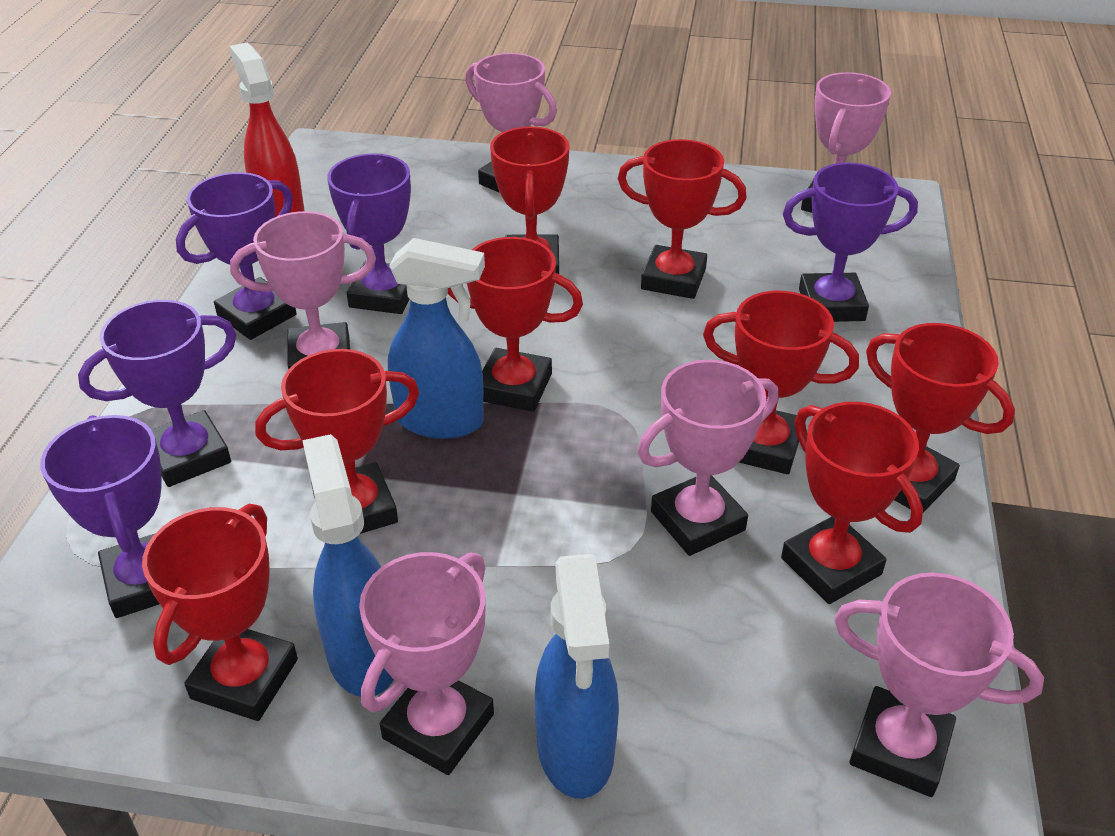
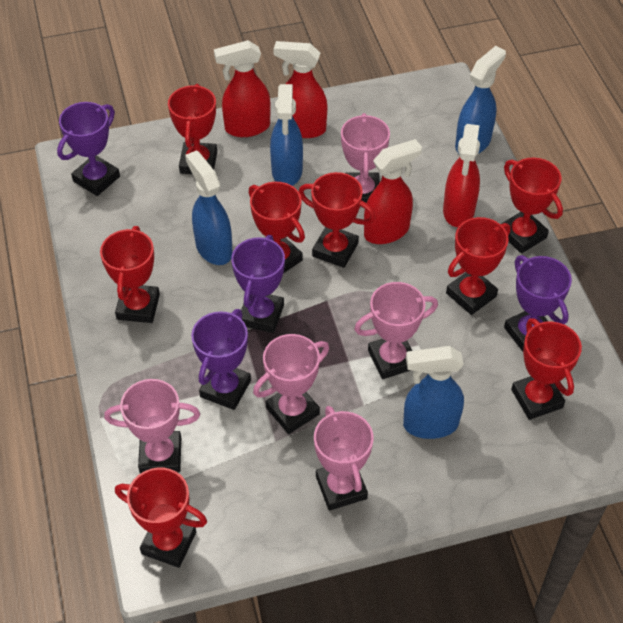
blue spray bottle: [302,434,394,697] [388,238,485,439] [535,554,619,799] = 3 -> [185,150,233,265] [270,84,303,186] [403,346,464,439] [455,46,506,154] = 4
pink trophy: [230,211,376,370] [359,552,494,775] [465,53,557,193] [638,360,778,556] [801,72,891,213] [834,573,1044,797] = 6 -> [104,379,200,474] [253,334,329,434] [314,406,374,511] [341,113,390,203] [354,282,438,379] = 5
purple trophy: [40,415,161,618] [78,300,237,487] [176,172,296,340] [327,153,411,314] [783,162,918,322] = 5 -> [57,102,120,196] [191,309,251,410] [231,235,285,333] [504,255,572,352] = 4
red spray bottle: [229,43,305,217] = 1 -> [214,40,271,137] [273,41,327,138] [364,139,422,244] [443,124,480,227] = 4

